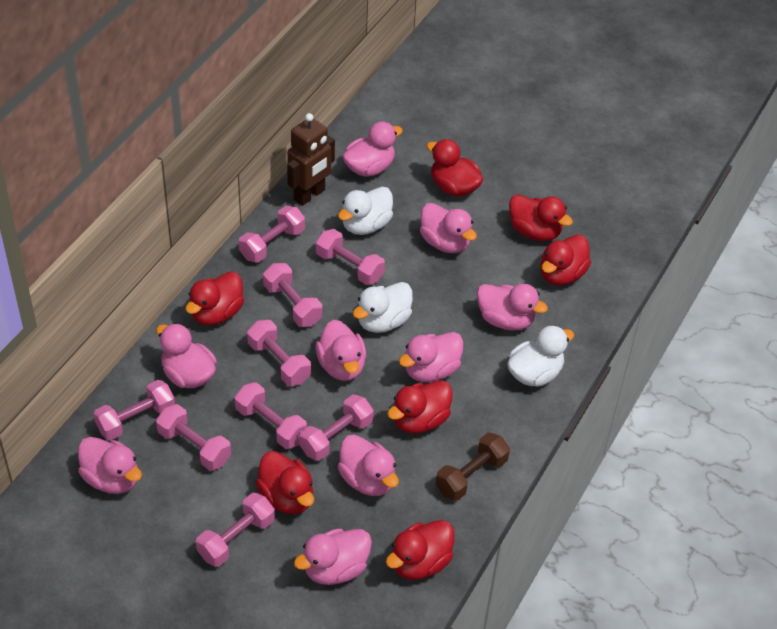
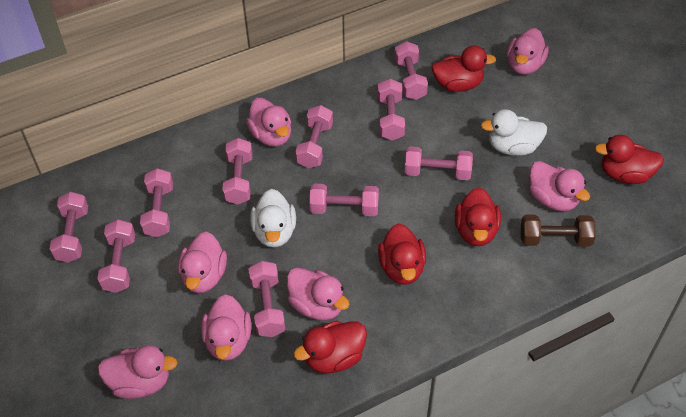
brown robot: [287,113,335,206] = 1 -> none = 0
pink duck: [78,437,142,494] [156,323,217,388] [294,528,372,585] [316,320,366,381] [337,435,399,496] [343,121,403,177] [399,332,464,382] [420,203,477,253] [477,284,548,331] = 9 -> [98,345,178,399] [178,232,227,293] [201,294,251,361] [246,98,291,147] [287,268,350,321] [507,28,548,75] [529,161,590,211] = 7
pink dumbbell: [93,380,175,440] [156,404,231,471] [196,493,275,567] [235,382,307,449] [239,206,305,262] [247,320,311,386] [263,263,322,327] [299,395,374,461] [316,229,385,285] = 9 -> [50,192,88,263] [97,219,135,293] [140,168,173,237] [222,138,253,205] [248,261,285,337] [295,105,333,168] [309,184,379,216] [378,79,405,141] [394,41,428,100] [405,146,473,180] = 10
red duck: [185,272,244,325] [256,451,314,514] [386,520,454,580] [387,380,452,433] [426,139,483,197] [509,194,573,241] [541,234,591,285] = 7 -> [293,321,367,374] [378,223,426,285] [432,45,496,92] [455,187,501,246] [595,135,664,184] = 5
white duck: [338,187,393,235] [353,282,413,333] [507,326,574,387] = 3 -> [250,189,296,248] [481,109,547,156] = 2

